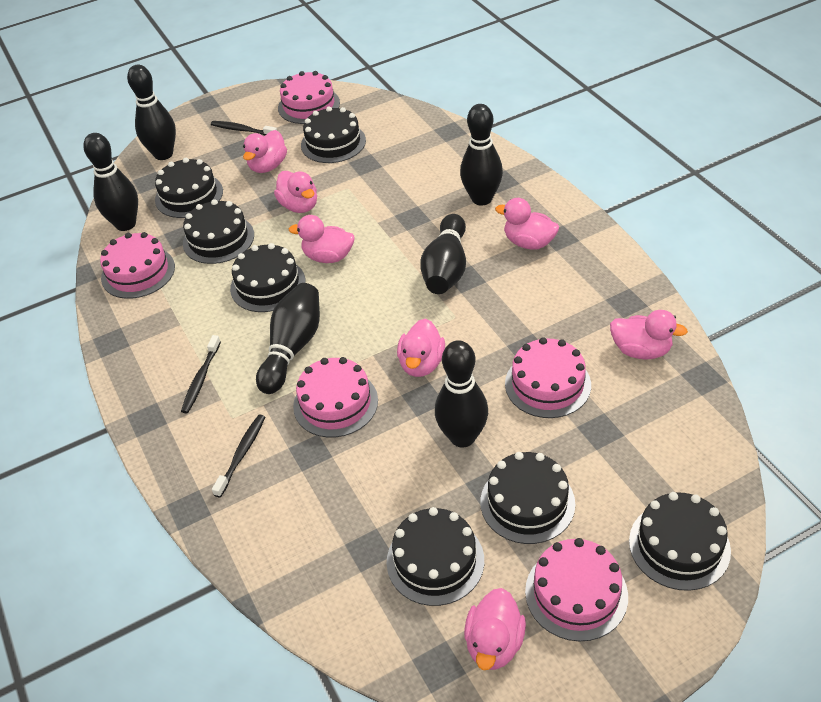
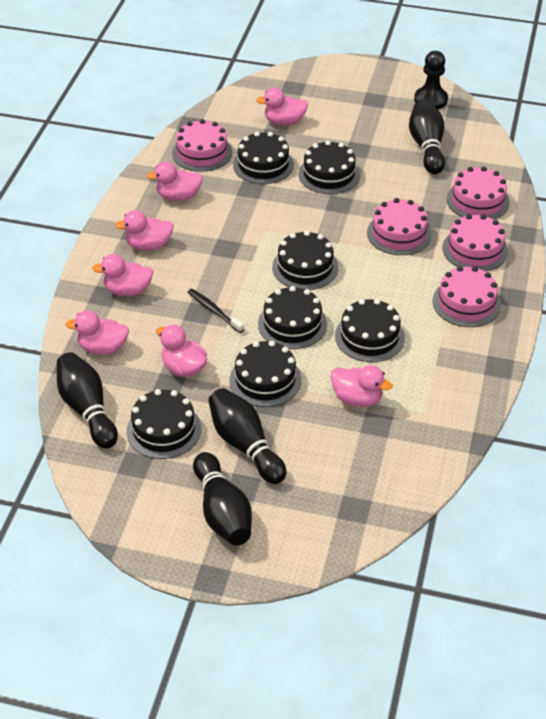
black bowling pin: [83,133,138,231] [127,65,176,160] [256,283,320,394] [420,214,466,294] [435,340,488,448] [460,104,503,206] = 6 -> [57,352,118,448] [193,452,252,546] [208,388,286,484] [409,99,445,174] = 4
black pawn: none = 0 -> [414,51,448,109] = 1
black toothbrush: [181,335,221,414] [211,121,277,135] [212,414,265,498] = 3 -> [188,289,244,333] = 1

